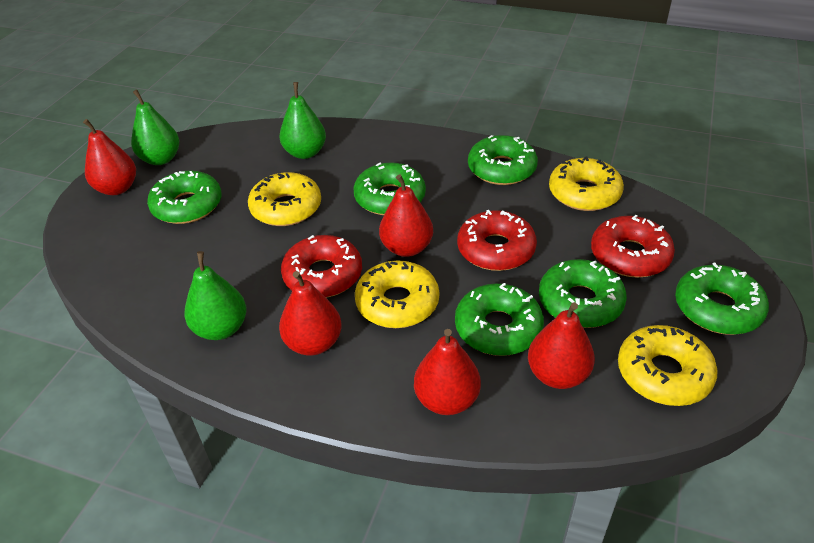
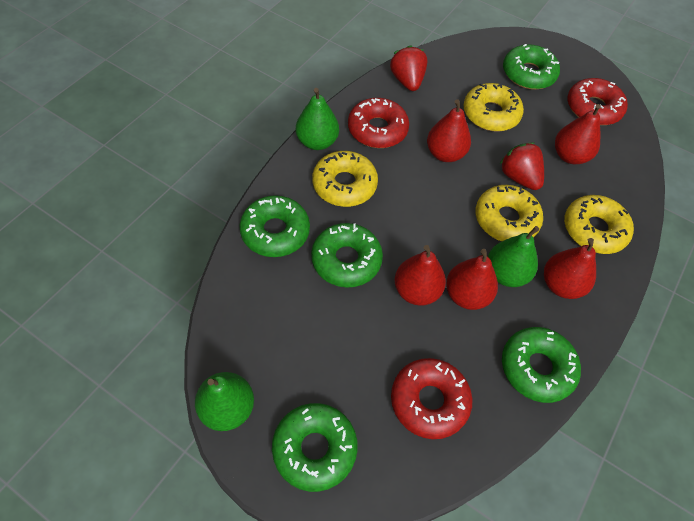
green donut: [147,171,222,224] [353,162,426,215] [455,283,544,356] [468,135,538,185] [539,259,627,328] [675,263,769,335] = 6 -> [240,195,310,257] [272,403,358,492] [311,223,383,288] [502,327,581,403] [503,44,560,90] = 5
red strawberry: none = 0 -> [390,45,427,91] [499,142,544,190] = 2

